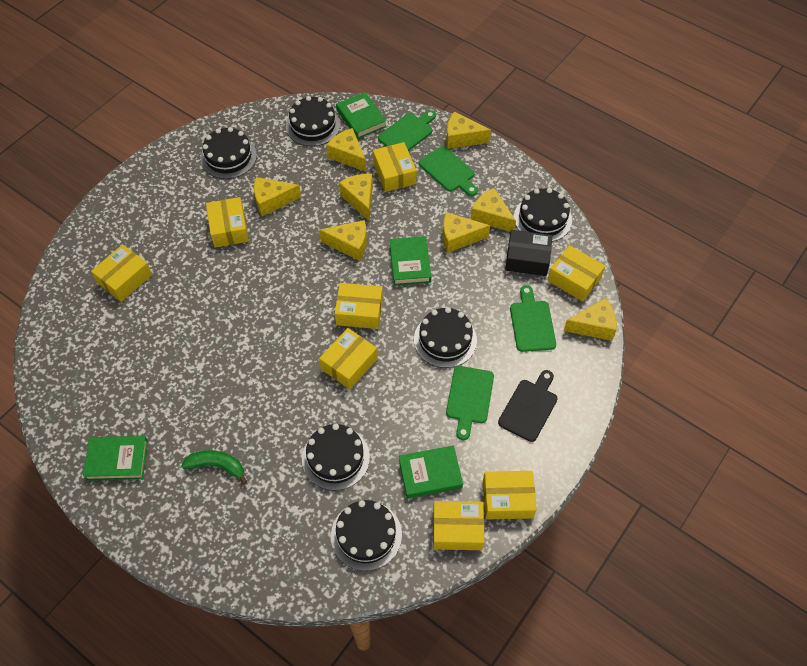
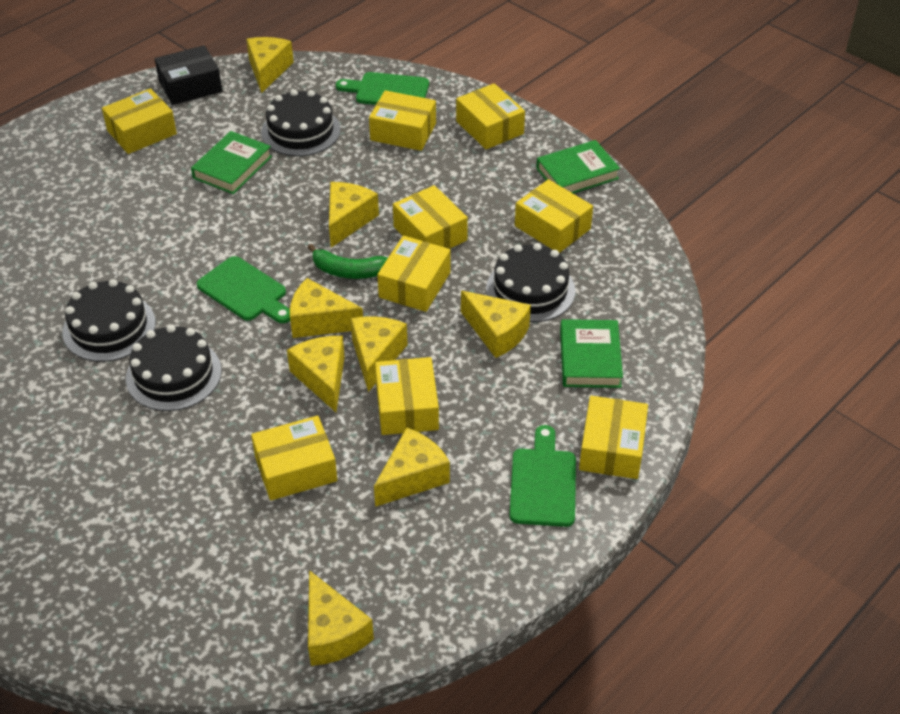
black cake: [201,127,257,179] [286,96,340,146] [302,424,370,490] [331,500,402,571] [414,307,477,368] [514,188,572,242] = 6 -> [62,279,156,362] [126,324,221,411] [261,89,340,156] [486,243,575,322] = 4
black cutting board: [498,370,558,442] = 1 -> none = 0
green book: [83,436,148,481] [336,92,387,139] [390,236,431,285] [399,445,463,499] = 4 -> [191,131,272,194] [536,140,620,194] [560,319,623,388] = 3
green cutting board: [378,110,436,151] [419,146,478,196] [446,366,494,440] [510,285,556,352] = 4 -> [197,256,290,323] [336,72,429,105] [509,425,576,527] = 3
yellow box: [91,244,152,302] [206,197,249,248] [319,328,378,390] [335,283,383,329] [373,142,417,192] [433,501,484,550] [483,471,537,520] [547,245,605,302] = 8 -> [102,88,177,154] [251,416,337,500] [369,90,436,151] [375,357,439,435] [377,236,450,312] [393,185,468,249] [456,83,525,149] [515,179,593,253] [579,396,648,479] = 9

